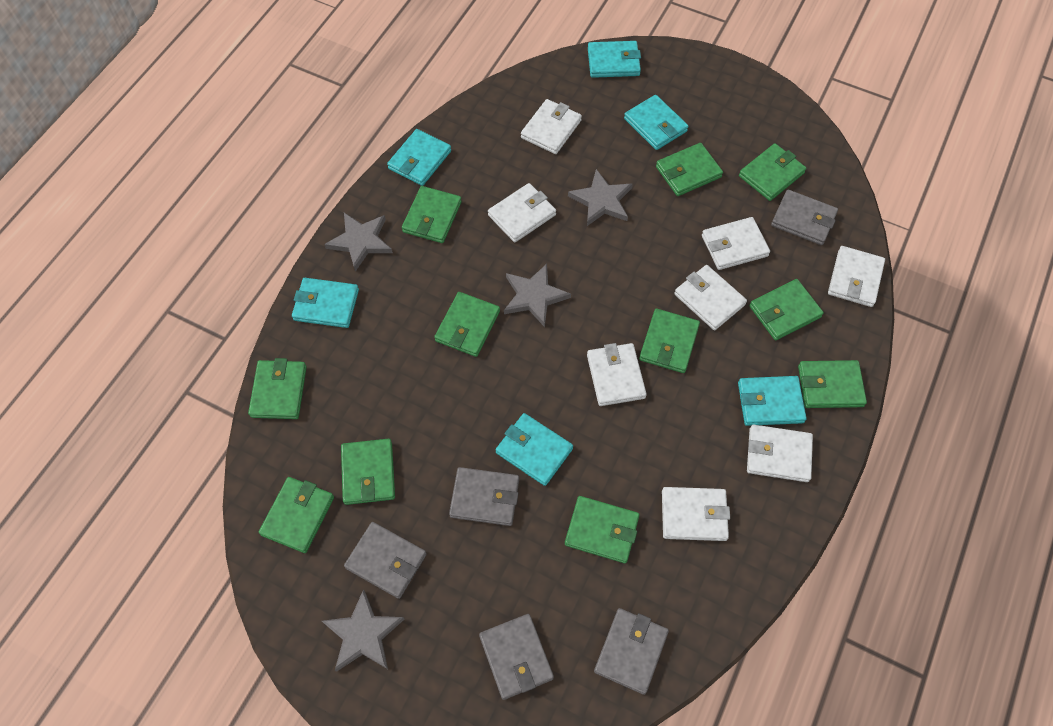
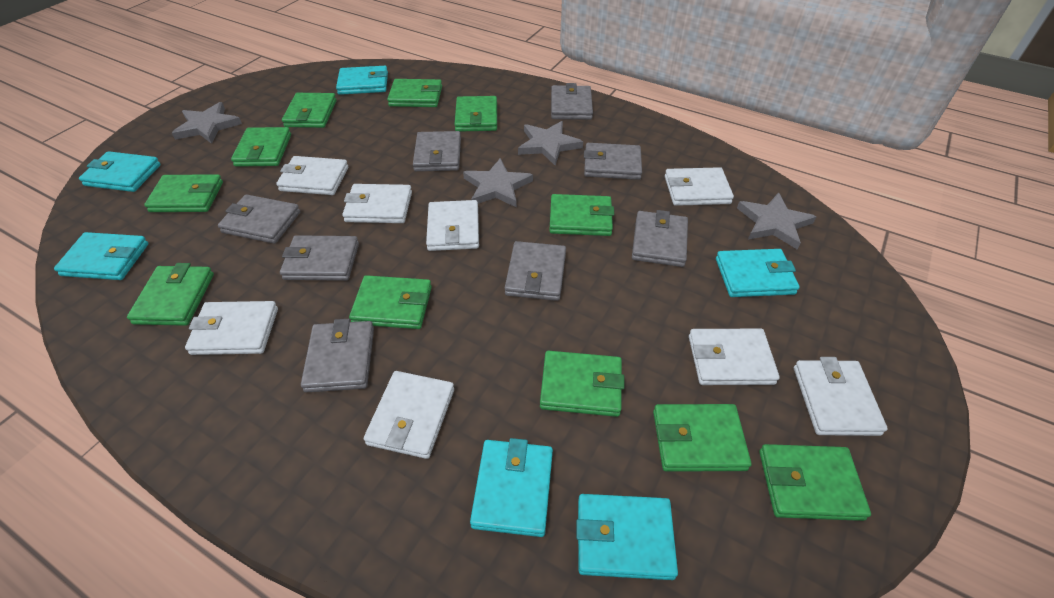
grey wallet: [344,522,427,599] [449,467,519,526] [479,614,554,700] [594,608,669,695] [771,190,838,245] = 5 -> [218,194,300,244] [280,235,359,281] [301,319,374,392] [413,131,461,171] [505,241,566,301] [551,83,593,120] [584,143,642,180] [632,210,688,267] = 8

